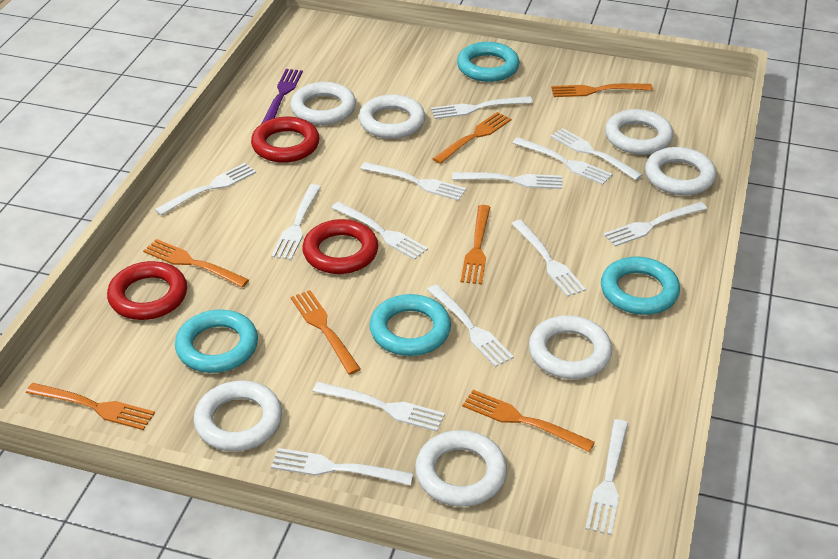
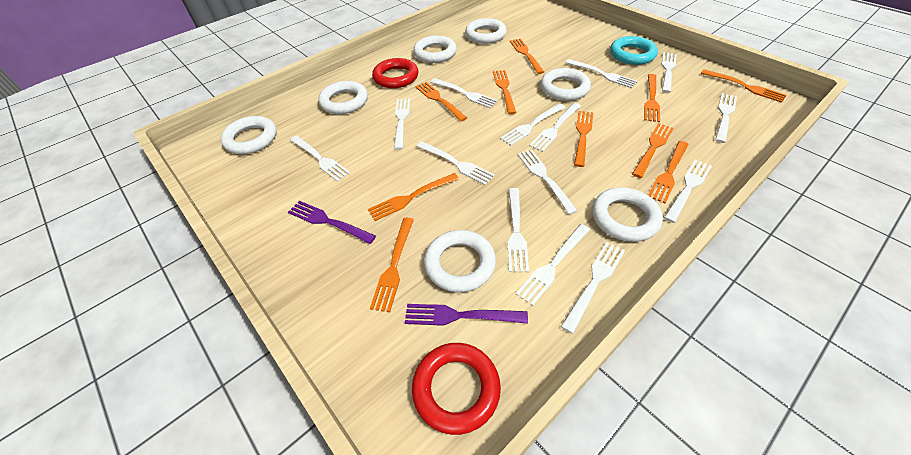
orange fork: [26,383,155,430] [143,239,249,288] [291,290,361,375] [433,112,511,164] [461,205,490,285] [462,390,595,452] [551,84,653,97] = 7 -> [368,173,459,221] [370,218,414,312] [415,82,467,121] [493,70,516,114] [510,38,544,74] [574,111,593,167] [632,123,673,178] [644,74,660,122] [648,141,689,203] [701,69,787,103] = 10
purple fork: [261,69,303,124] = 1 -> [288,201,376,244] [405,304,528,326] = 2
red ring: [107,261,187,320] [251,117,319,163] [302,219,378,274] = 3 -> [372,58,419,88] [412,343,501,435] = 2
turquoise ring: [175,310,258,373] [369,294,451,356] [457,42,520,82] [601,257,680,315] = 4 -> [610,36,658,65] = 1

